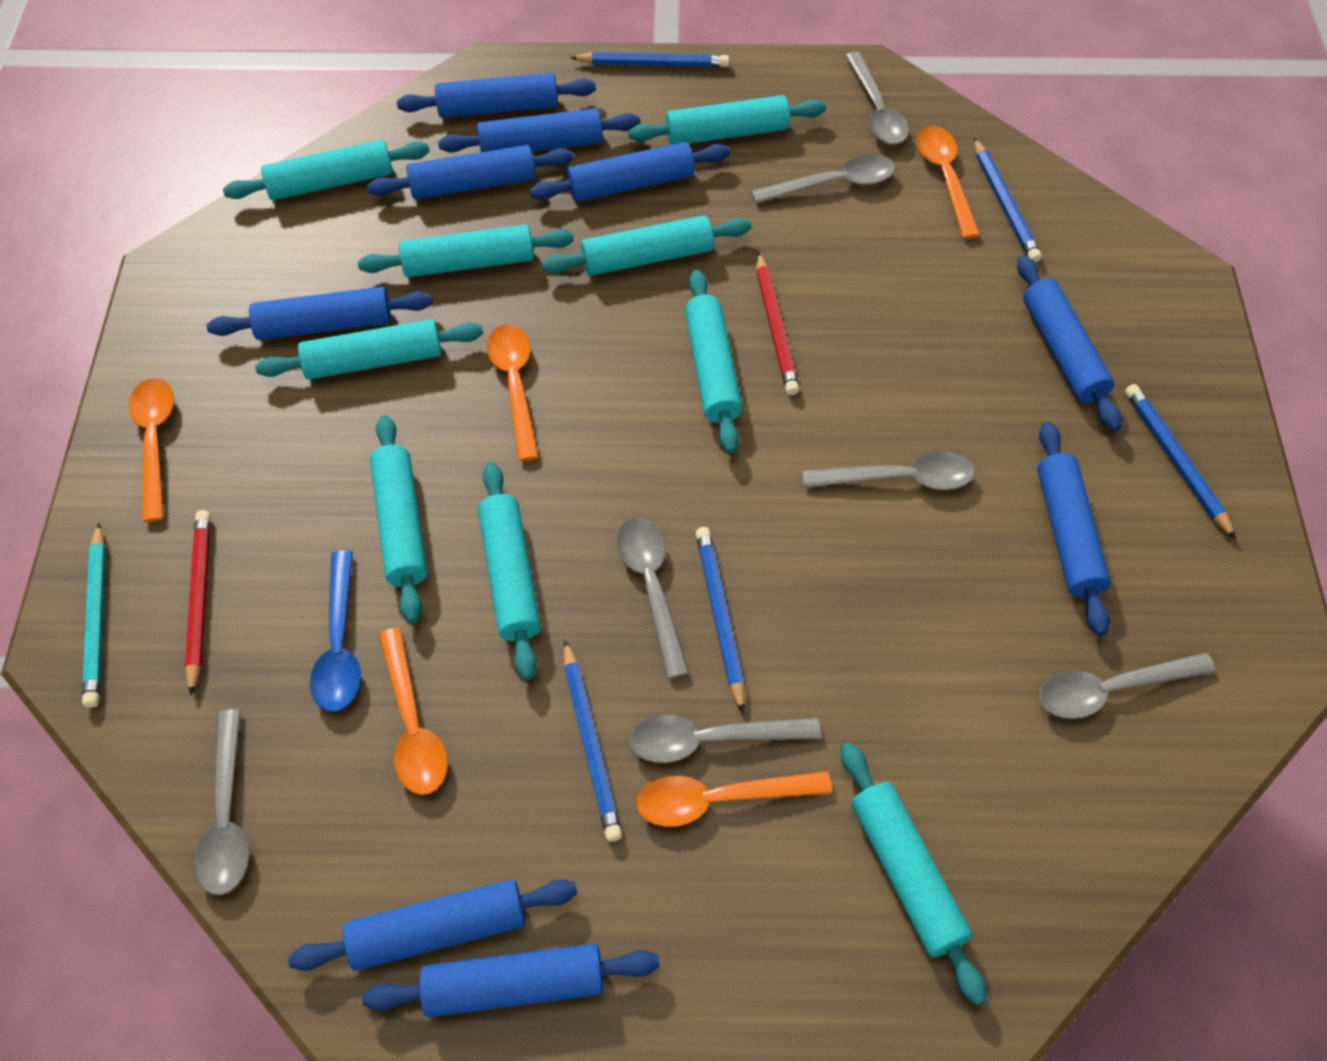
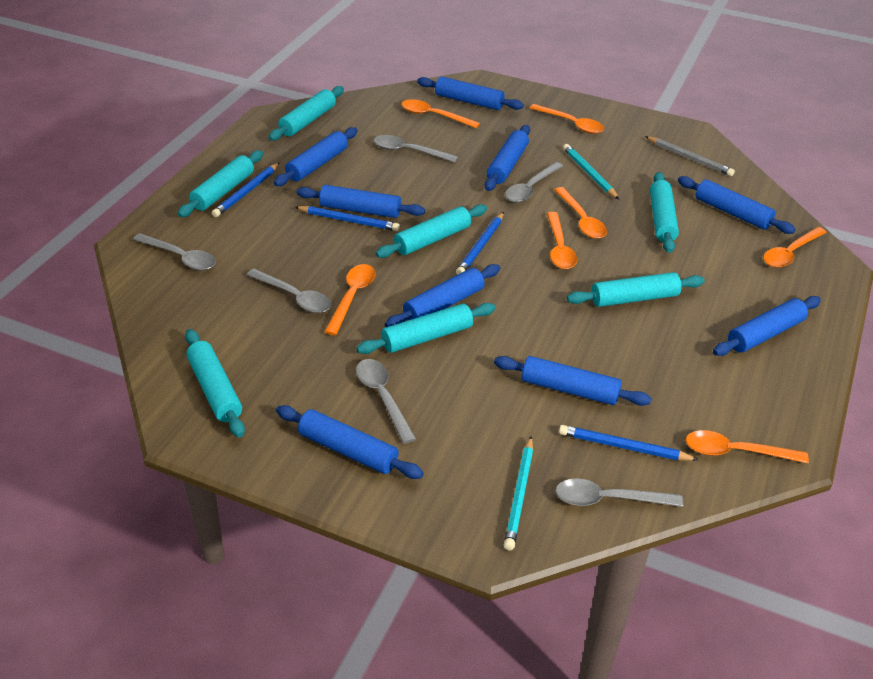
blue pencil: [564,640,622,842] [570,52,729,67] [696,527,744,714] [974,138,1042,263] [1125,384,1236,539] = 5 -> [212,163,280,217] [295,206,400,231] [456,212,504,275] [559,425,699,461] = 4
blue spoon: [310,550,361,712] = 1 -> none = 0
grey pencil: none = 0 -> [645,136,735,176] = 1
grey spoon: [194,709,250,895] [616,518,689,679] [629,715,821,763] [751,154,896,204] [802,451,975,490] [845,52,909,144] [1039,653,1216,719] = 7 -> [133,233,216,270] [247,269,331,313] [356,359,416,444] [373,135,458,162] [505,162,563,202] [555,479,683,507] = 6
orange spoon: [128,378,174,522] [379,627,448,795] [487,325,539,461] [637,771,832,827] [916,126,980,239] = 5 -> [324,264,375,335] [401,99,480,128] [530,104,604,134] [546,212,577,269] [554,187,607,239] [686,430,809,463] [763,227,827,268] = 7
red pencil: [185,510,210,696] [756,252,799,395] = 2 -> none = 0
turquoise pencil: [82,522,106,708] = 1 -> [504,437,533,550] [563,144,619,199] = 2
turquoise rolling pin: [223,140,430,200] [255,319,483,380] [358,225,574,277] [370,415,427,623] [478,462,541,680] [542,215,751,276] [628,95,826,145] [685,270,743,453] [841,743,987,1005] = 9 -> [178,150,263,217] [185,329,245,437] [269,86,344,141] [356,303,495,354] [376,204,487,258] [567,272,705,307] [650,172,679,253] = 7

